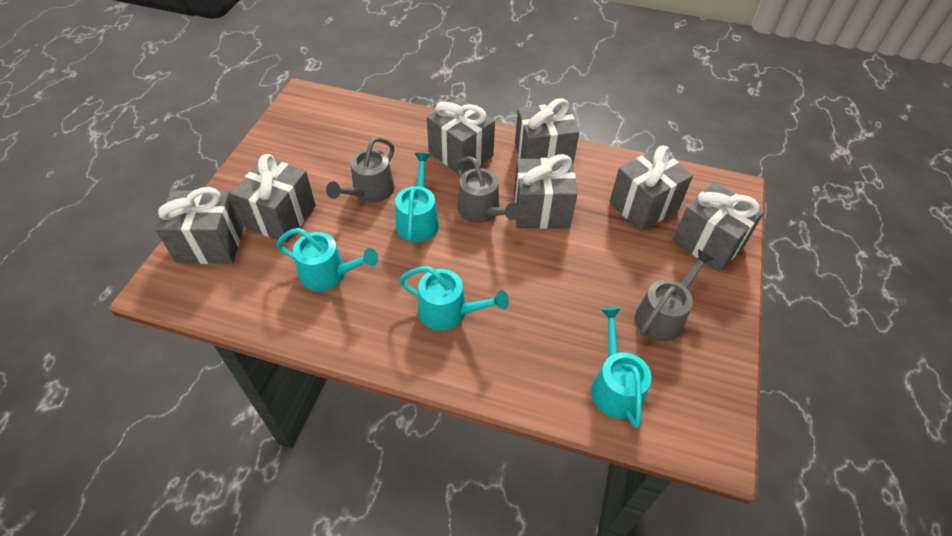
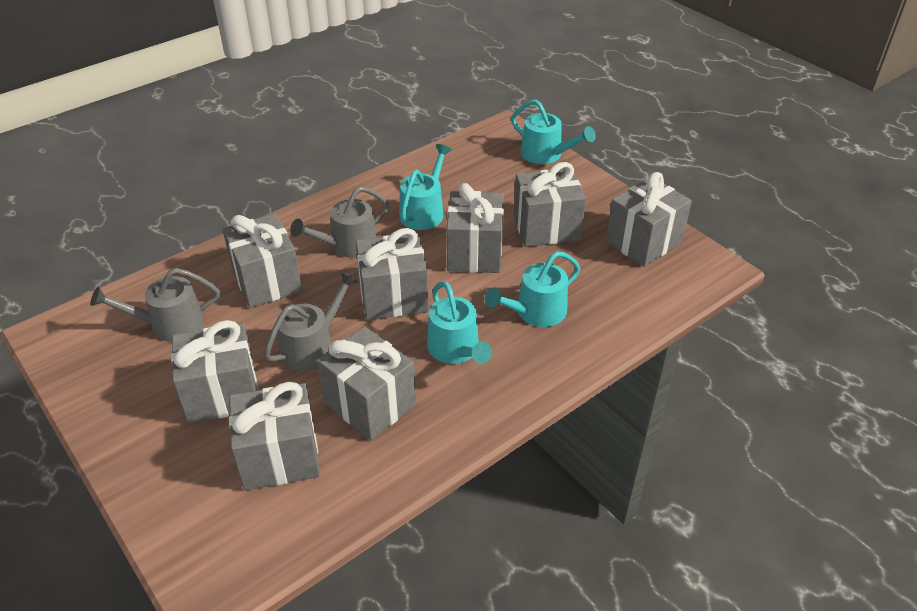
grey gift: [155,187,244,264] [231,154,316,243] [427,97,495,174] [514,154,578,229] [515,98,579,163] [609,145,693,231] [672,182,764,272] = 7 -> [171,320,258,424] [222,214,302,308] [229,382,320,490] [317,327,416,440] [356,228,429,320] [446,183,504,273] [514,162,586,247] [606,172,692,267] = 8

